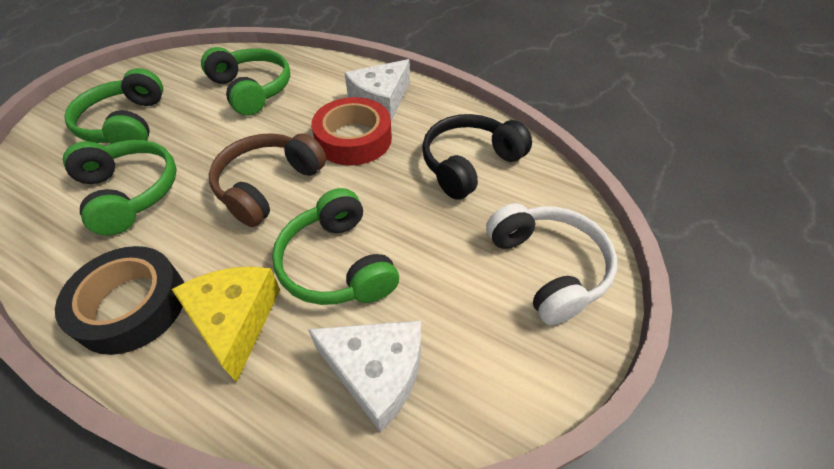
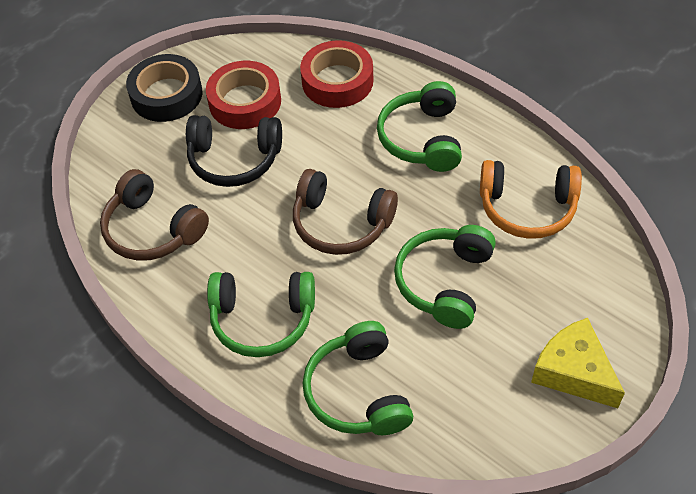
brown headphones: [209,133,326,227] = 1 -> [100,169,209,261] [293,169,398,255] = 2
orange headphones: none = 0 -> [480,160,582,239] = 1
red tape: [311,97,392,165] = 1 -> [206,61,281,129] [300,40,373,108] = 2
white cheese: [308,320,421,433] [345,59,410,121] = 2 -> none = 0
white headphones: [486,203,617,325] = 1 -> none = 0

